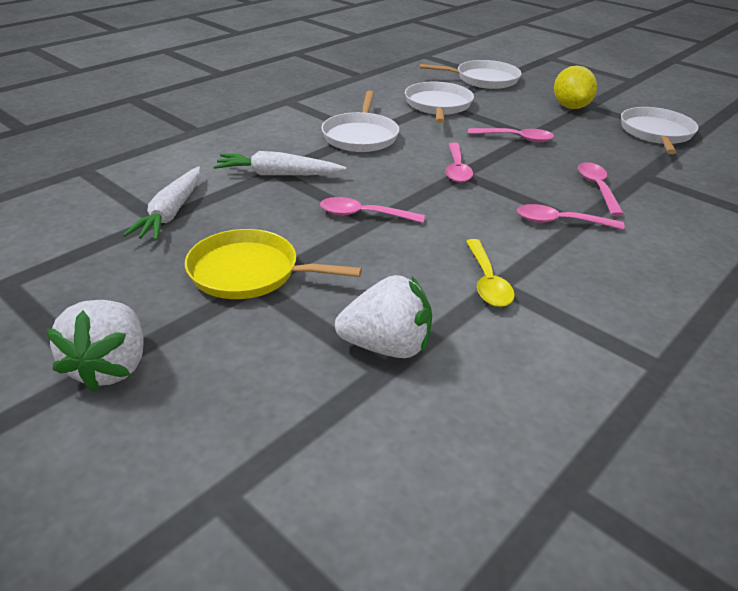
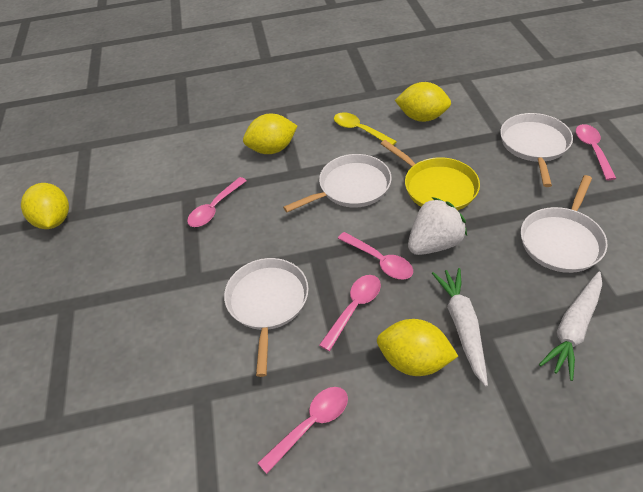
white strawberry: [46,300,144,392] [335,275,432,358] = 2 -> [408,197,467,255] = 1
yellow lemon: [554,66,597,109] = 1 -> [21,183,69,229] [243,114,297,154] [377,319,458,376] [395,82,451,122] = 4

